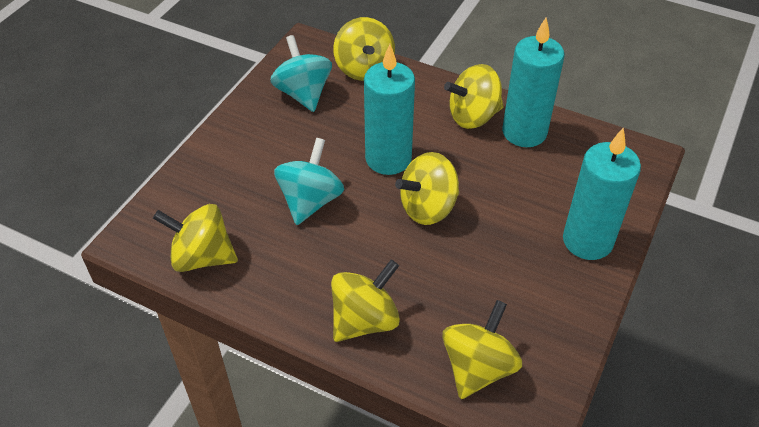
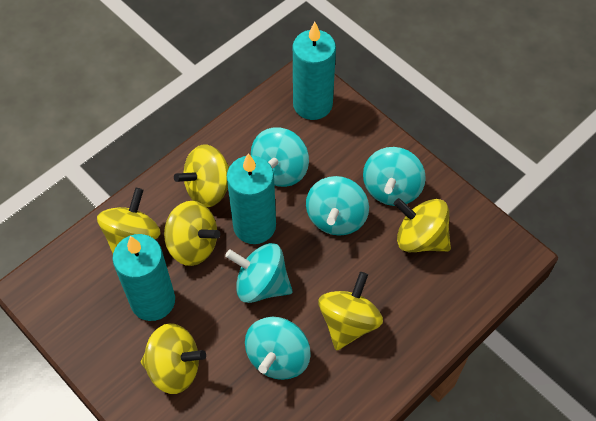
turquoise spinning top: [270,35,332,112] [274,138,344,225] = 2 -> [225,243,293,303] [245,317,310,380] [251,127,309,187] [306,176,369,236] [363,147,426,206] = 5

